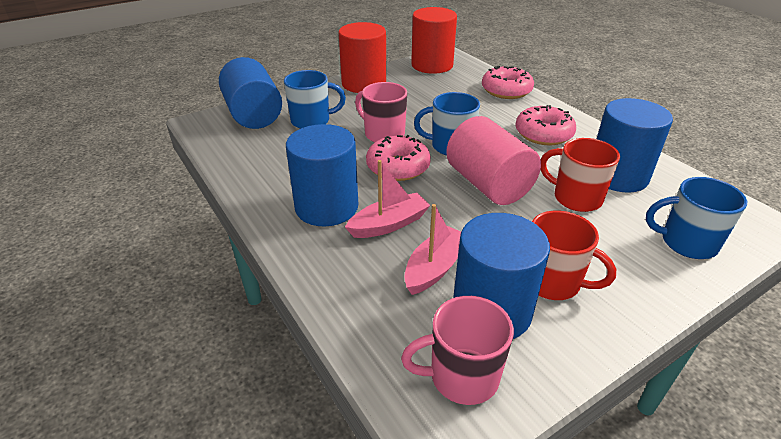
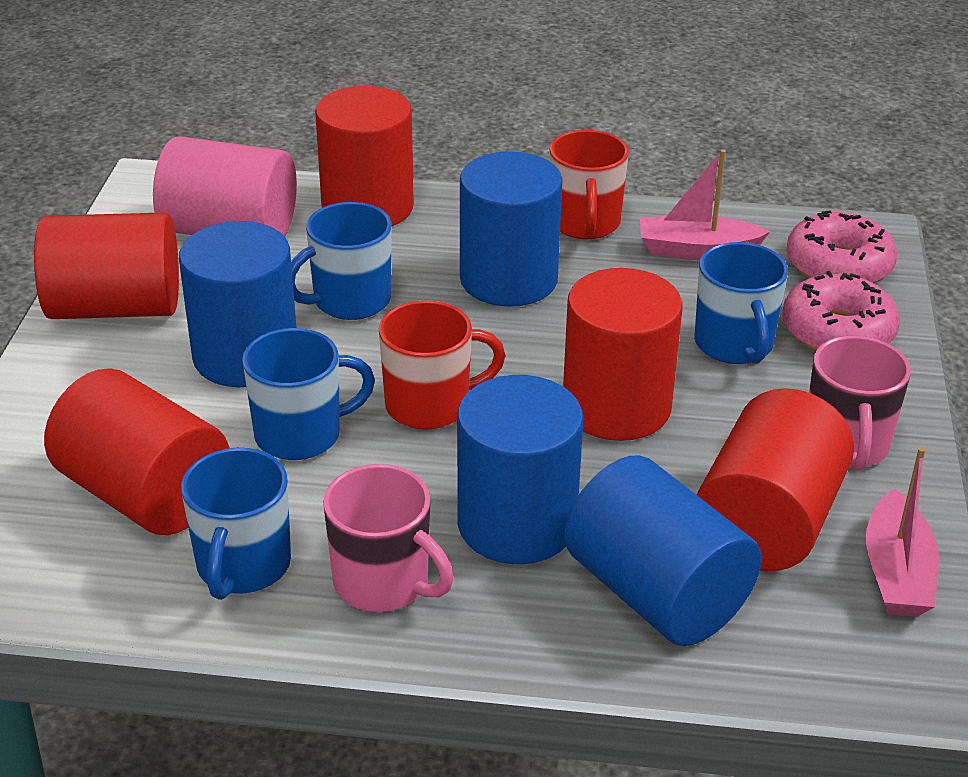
blue mug: [284,70,346,129] [414,92,480,155] [646,177,747,259] = 3 -> [181,448,291,600] [242,328,375,460] [291,202,392,320] [694,242,788,364] = 4
pink donut: [366,135,431,181] [482,66,534,99] [515,105,576,145] = 3 -> [782,271,900,351] [786,211,897,283] = 2
red cylinder: [338,22,386,93] [411,7,457,74] = 2 -> [34,212,179,319] [44,368,229,535] [315,86,414,227] [563,268,683,441] [697,388,854,571] = 5

